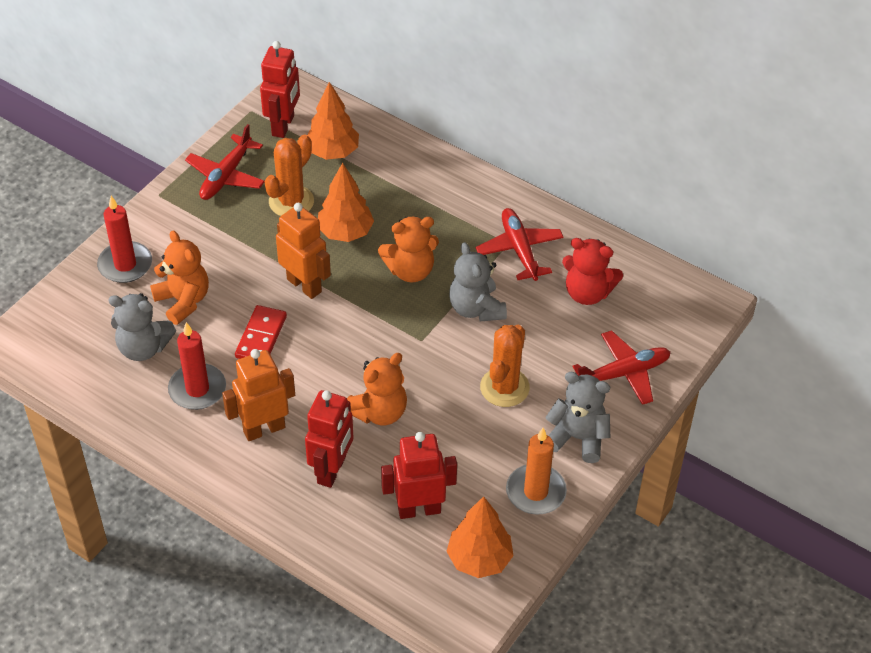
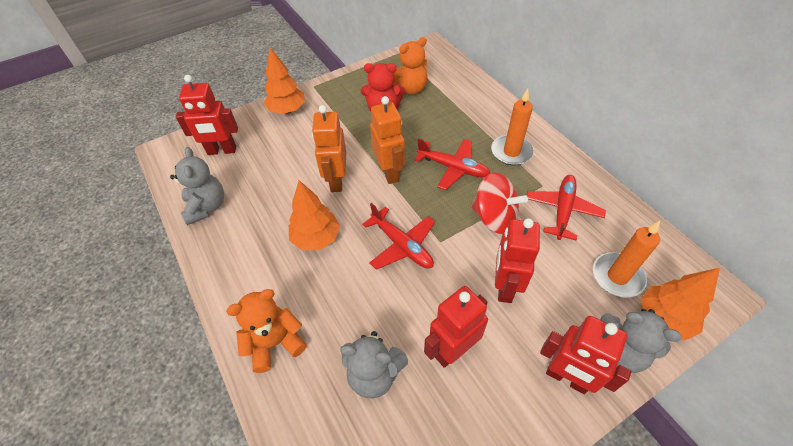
orange cactus: [265,135,314,216] [480,325,530,407] = 2 -> none = 0
orange candle: [506,428,567,515] = 1 -> [491,89,534,165] [593,221,660,298] = 2
orange teddy bear: [150,230,209,325] [347,353,407,425] [378,216,439,282] = 3 -> [226,289,307,373] [393,37,427,95] = 2
red candle: [97,196,152,283] [168,322,226,410] = 2 -> none = 0
red domino: [235,305,287,359] = 1 -> none = 0
red robot: [260,41,300,138] [305,390,353,488] [381,432,457,519] = 3 -> [176,75,238,155] [424,286,488,368] [495,218,540,303] [540,316,631,394] = 4
red spinning top: none = 0 -> [472,172,528,234] = 1

